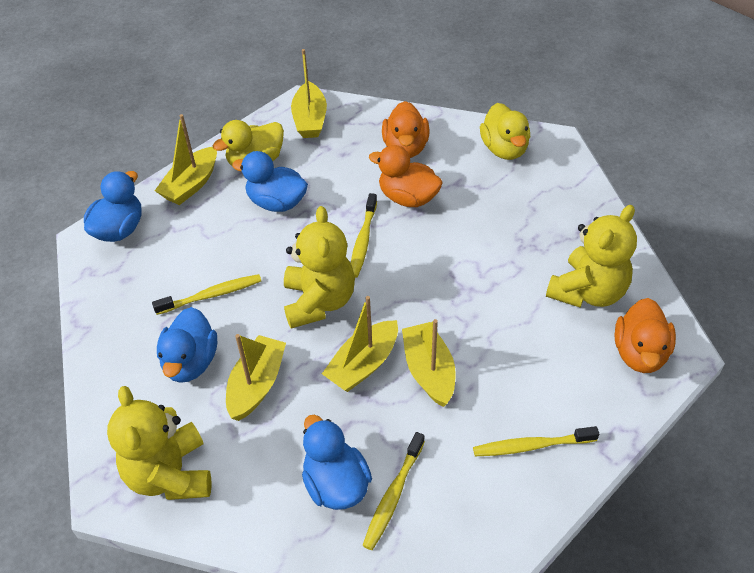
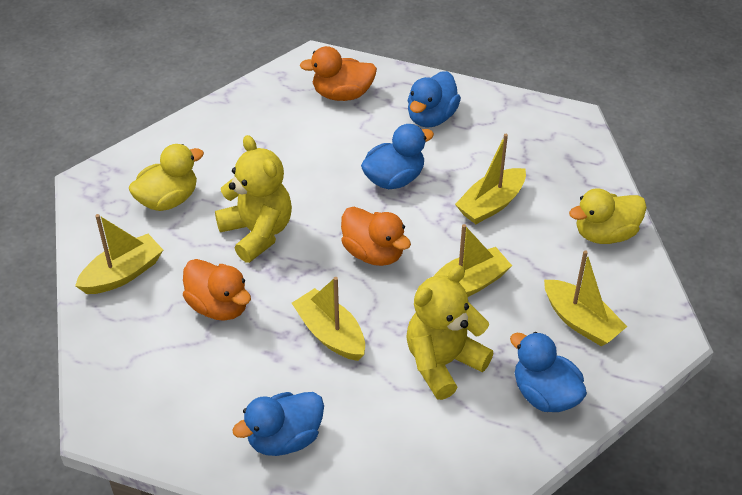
yellow teddy bear: [107,386,212,500] [284,206,355,328] [546,205,637,308] = 3 -> [215,135,292,263] [406,265,493,400] = 2
yellow toothbrush: [152,274,261,315] [351,193,377,278] [362,432,425,550] [473,426,599,456] = 4 -> none = 0

